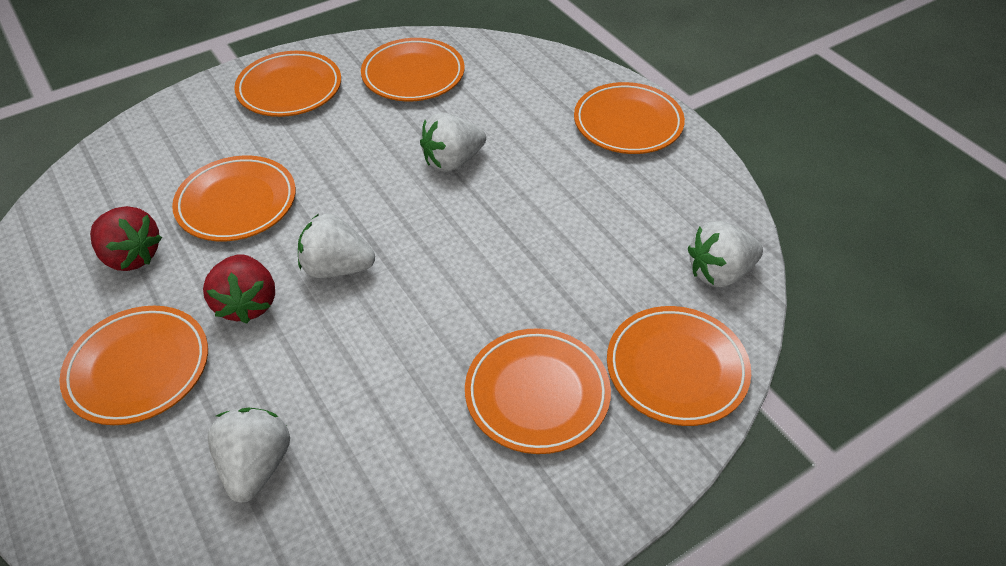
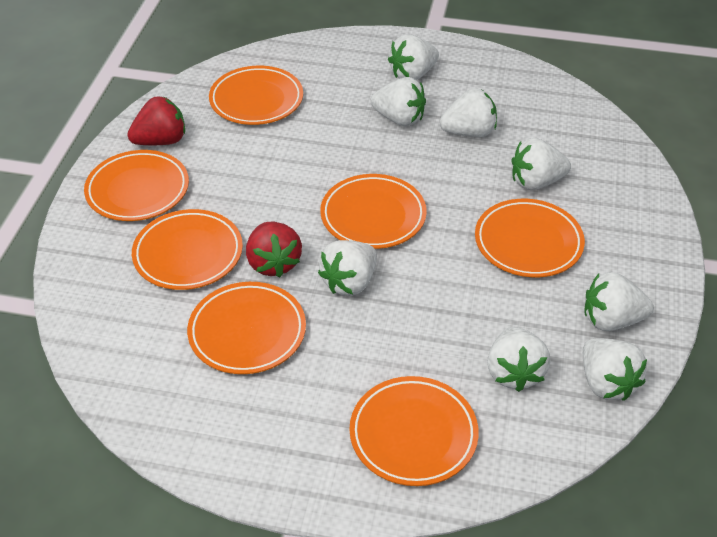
white strawberry: [208,408,290,503] [298,214,375,278] [420,112,486,172] [688,221,763,287] = 4 -> [318,240,377,296] [371,77,426,126] [388,34,439,80] [439,88,497,137] [487,327,550,392] [511,138,571,190] [583,338,647,401] [584,272,654,331] = 8

